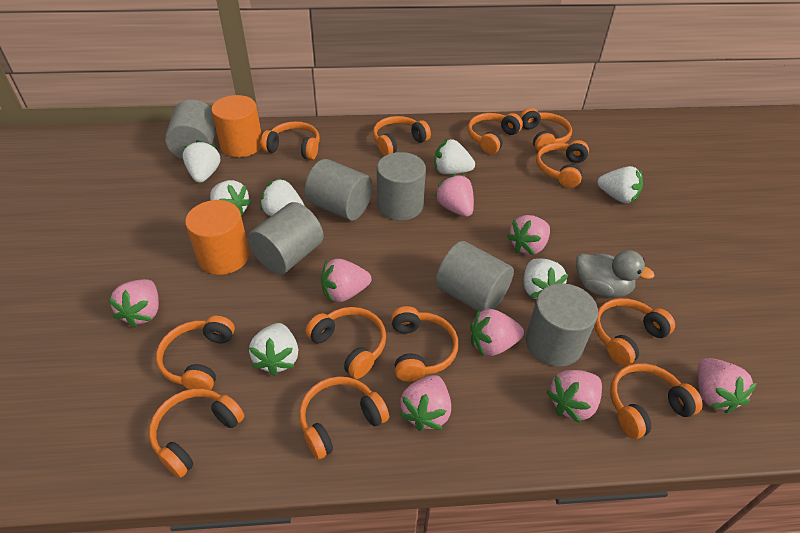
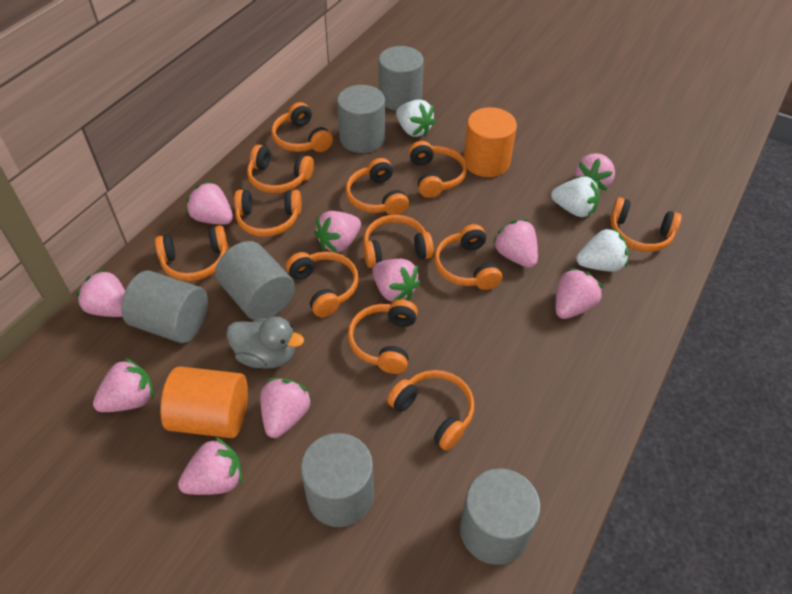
pink strawberry: [108,279,159,327] [321,259,371,302] [400,375,451,431] [435,174,474,217] [470,309,524,356] [507,215,550,255] [547,370,602,423] [698,358,757,413] = 8 -> [76,269,125,317] [93,358,154,412] [178,437,242,495] [186,181,233,225] [260,378,312,438] [314,211,361,253] [372,259,421,302] [493,219,538,268] [555,268,603,319] [574,153,615,191] = 10
white strawberry: [183,140,220,183] [210,180,252,217] [249,323,298,376] [260,178,305,216] [434,139,475,174] [524,258,568,299] [597,166,643,203] = 7 -> [396,100,436,137] [551,176,600,217] [576,228,628,272] = 3

